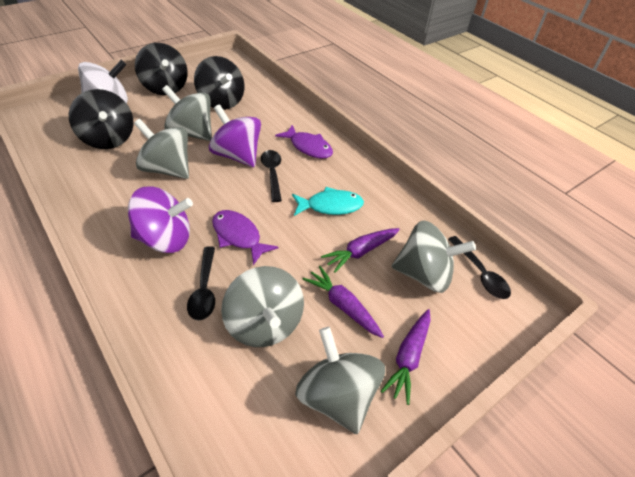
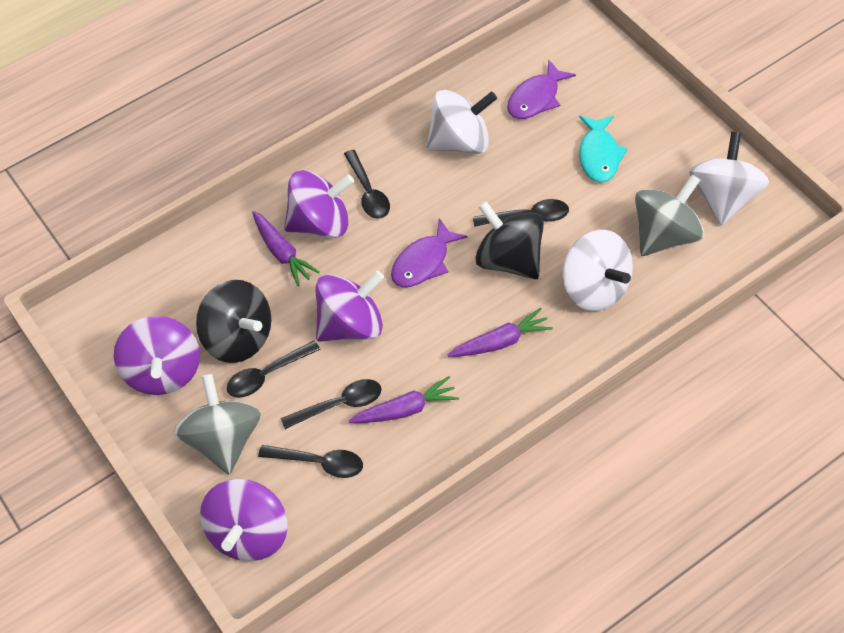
black spinning top: [69,89,134,149] [135,43,188,95] [194,56,245,110] = 3 -> [196,280,271,363] [475,201,544,279] = 2
black spoon: [187,246,215,320] [261,150,282,202] [448,236,511,299] = 3 -> [227,340,321,397] [258,445,363,478] [281,379,381,429] [344,150,390,219] [473,199,569,227] = 5
grey spinning top: [134,119,189,179] [162,85,212,141] [221,266,304,347] [295,327,385,434] [392,221,476,293] = 5 -> [174,374,261,475] [635,175,705,256] = 2
purple spinning top: [128,186,193,253] [209,104,261,167] = 2 -> [114,316,200,395] [200,479,288,561] [284,170,354,238] [316,271,384,342] = 4
white spinning top: [78,60,128,104] = 1 -> [427,90,497,154] [563,230,633,311] [689,132,769,225] = 3

